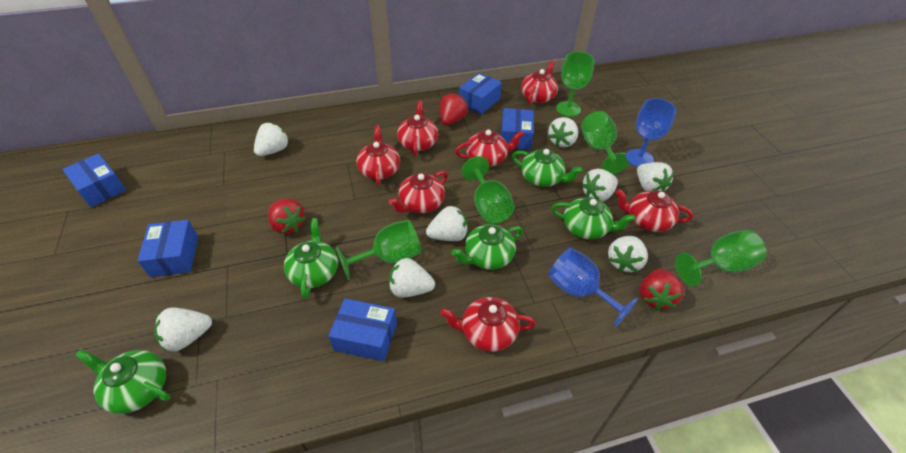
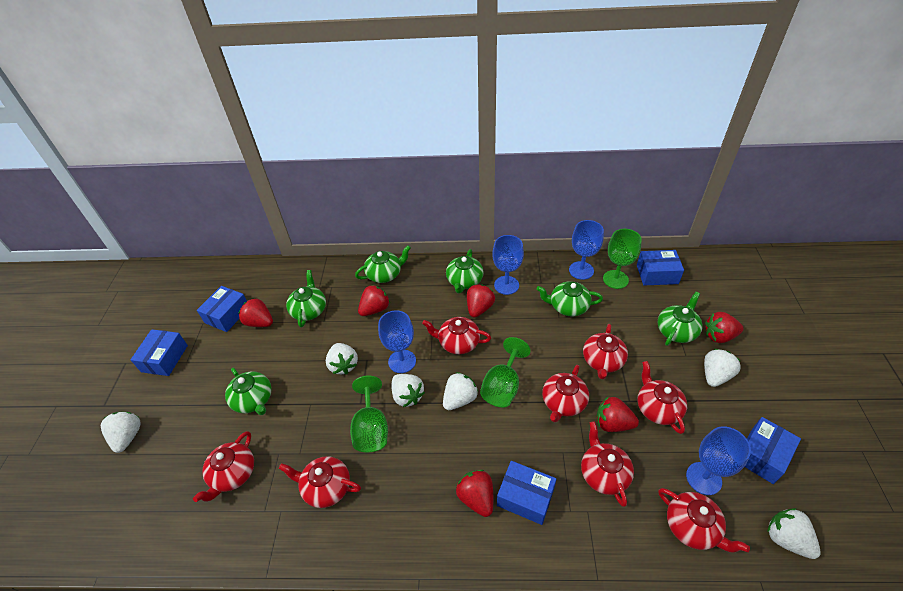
blue goblet: [548,248,639,327] [626,98,676,167] = 2 -> [378,310,416,373] [492,235,524,295] [569,220,604,280] [686,426,751,495] = 4
green goblet: [336,220,421,280] [462,156,515,224] [556,52,594,117] [581,111,630,174] [675,230,767,286] = 5 -> [350,376,388,452] [480,337,531,407] [603,229,642,289] = 3
green teapot: [75,350,170,414] [284,218,338,299] [451,224,523,270] [512,149,583,187] [552,197,635,240] = 5 -> [225,368,272,415] [286,270,326,327] [355,245,411,283] [446,249,484,293] [537,281,603,317] [658,292,703,346] = 6
red strawberry: [268,199,306,234] [440,93,468,125] [640,268,684,310] = 3 -> [238,298,273,327] [358,285,390,316] [456,470,493,517] [467,284,495,318] [597,396,639,432] [705,312,744,343] = 6
red teapot: [356,125,400,185] [388,171,448,213] [397,101,438,156] [440,297,536,352] [455,130,524,167] [521,61,558,104] [615,189,693,232] = 7 -> [193,431,254,502] [279,456,361,508] [422,317,491,354] [542,365,589,423] [581,421,634,507] [583,324,628,380] [637,361,687,434] [658,488,750,552] = 8
white strawberry: [154,308,212,352] [254,123,289,156] [389,258,435,298] [426,206,468,241] [548,117,578,147] [581,169,618,202] [608,236,648,272] [637,162,674,192] = 8 -> [101,412,141,453] [326,343,358,375] [392,374,425,407] [443,372,478,410] [704,349,741,387] [767,508,821,559] = 6

